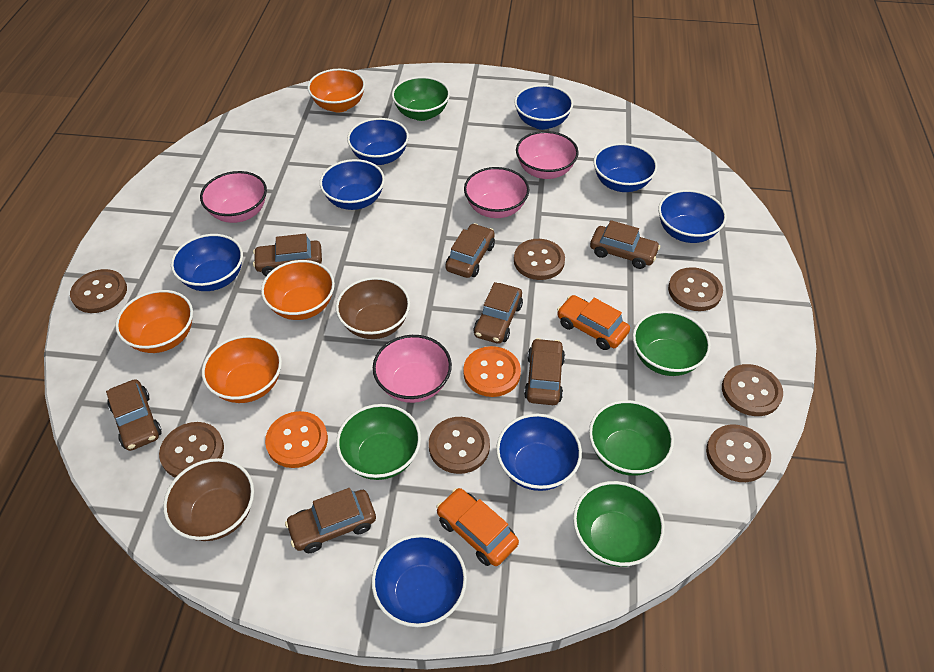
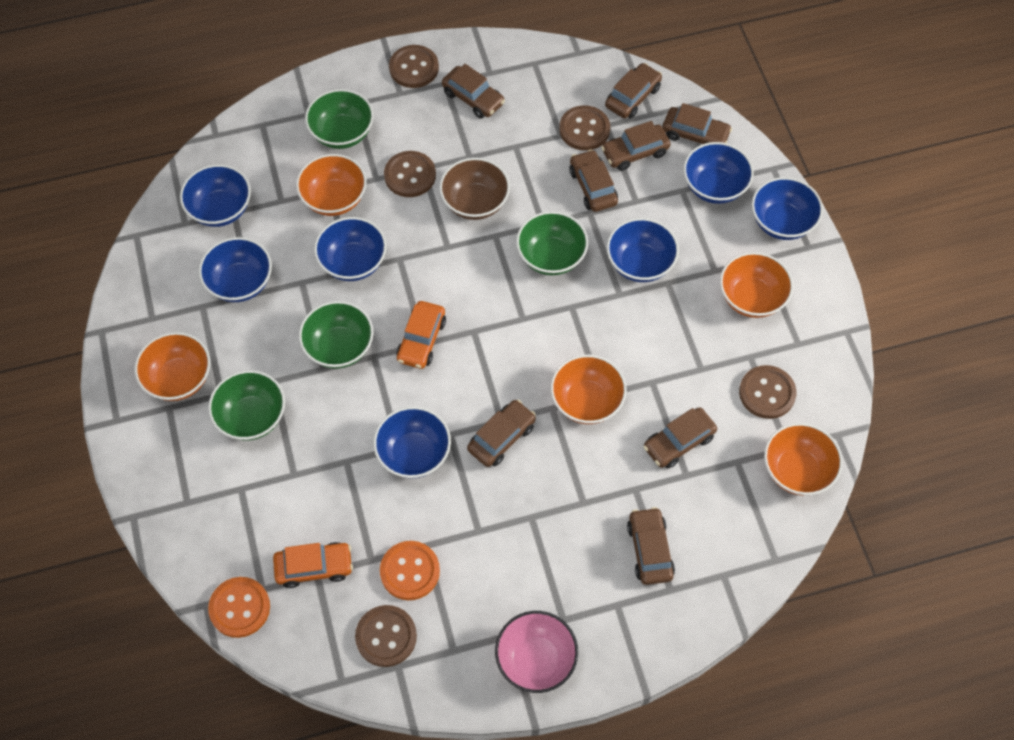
blue bowl: [171,234,243,291] [320,159,385,210] [347,118,409,165] [371,534,467,627] [496,414,582,491] [514,85,573,130] [594,143,658,192] [658,190,727,243] = 8 -> [180,164,251,227] [199,237,272,302] [314,217,387,281] [373,406,451,478] [607,218,679,282] [683,142,754,204] [752,177,823,240] = 7
brown bowl: [163,458,254,541] [336,277,410,339] = 2 -> [439,158,510,220] = 1
brown button: [70,269,127,313] [159,422,224,478] [429,417,490,474] [514,239,565,280] [668,267,723,311] [706,424,771,482] [722,364,783,416] = 7 -> [355,605,417,667] [384,151,436,197] [389,45,439,88] [559,105,610,151] [739,365,797,419] = 5
brown car: [106,379,162,451] [253,234,322,276] [285,488,376,553] [446,223,495,278] [473,282,523,344] [524,338,565,405] [590,220,660,269] = 7 -> [442,64,505,119] [467,400,536,467] [569,149,618,212] [601,121,671,171] [605,63,662,119] [627,507,675,585] [643,407,717,469] [662,103,732,144] = 8
green bowl: [336,404,421,480] [392,76,450,121] [573,481,665,567] [589,400,674,476] [633,311,711,376] = 5 -> [208,370,285,441] [299,301,374,369] [305,89,374,149] [516,211,588,275] = 4
orange bowl: [115,290,193,353] [202,335,282,403] [261,260,335,320] [307,69,365,113] = 4 -> [135,332,210,401] [296,154,367,216] [551,355,627,424] [720,252,793,318] [764,423,843,495] = 5
pink bowl: [200,171,267,223] [373,335,452,403] [464,167,529,218] [516,131,579,179] = 4 -> [495,611,578,693] = 1

